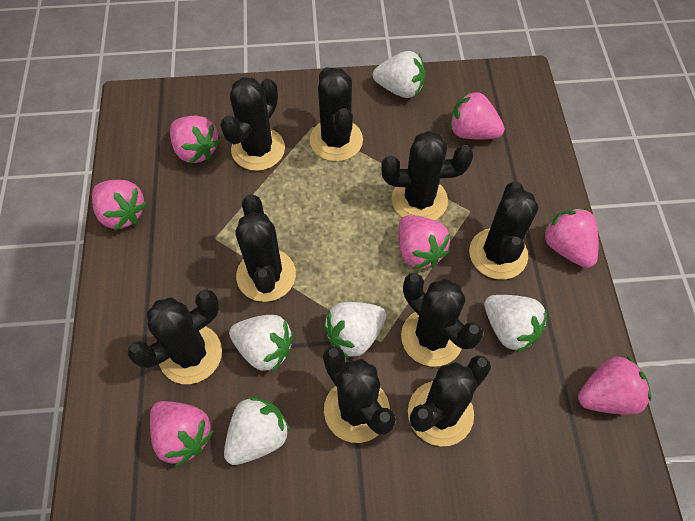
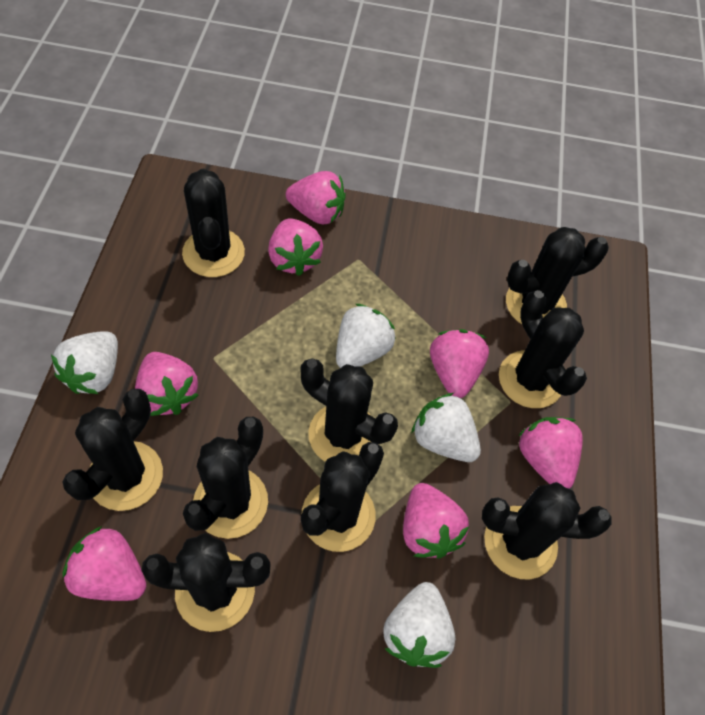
white strawberry: [224,397,290,465] [229,315,294,372] [324,302,386,359] [373,51,425,98] [484,295,547,353] = 5 -> [51,331,118,394] [336,304,396,368] [383,582,455,668] [411,393,481,462] = 4

